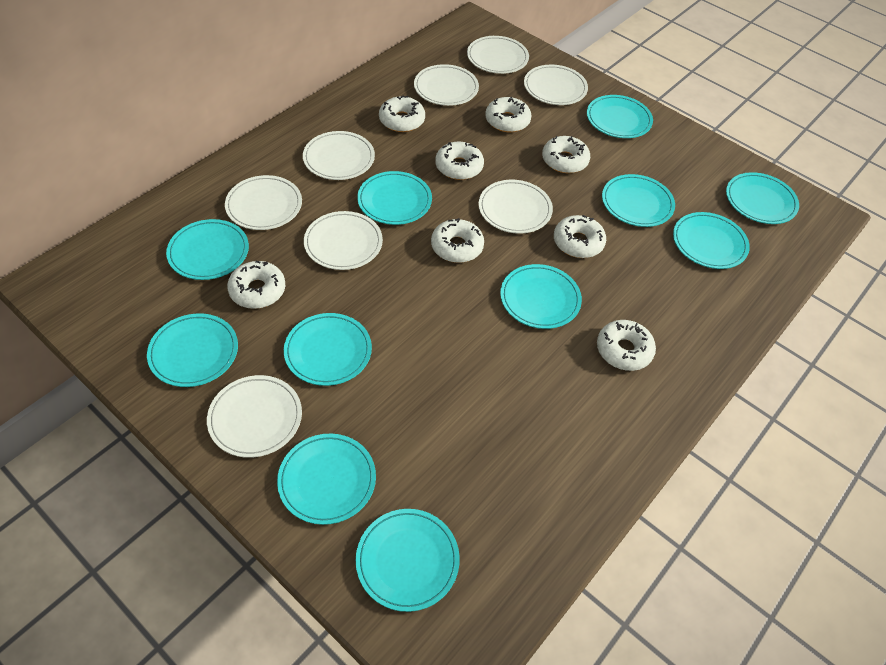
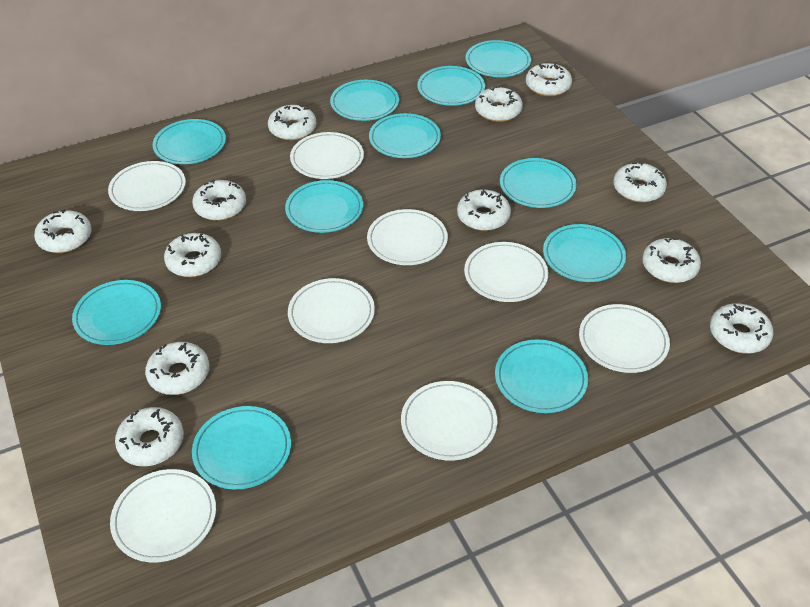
white donut: [227,261,285,309] [379,95,425,132] [431,218,484,263] [435,142,484,180] [485,97,531,132] [542,136,590,173] [554,215,606,258] [597,320,656,371] = 8 -> [34,209,92,253] [115,407,184,466] [145,342,210,395] [164,233,221,277] [192,180,246,221] [268,104,317,140] [457,189,511,231] [475,86,523,122] [526,63,572,96] [613,162,667,202] [642,237,701,283] [710,303,774,353] = 12

